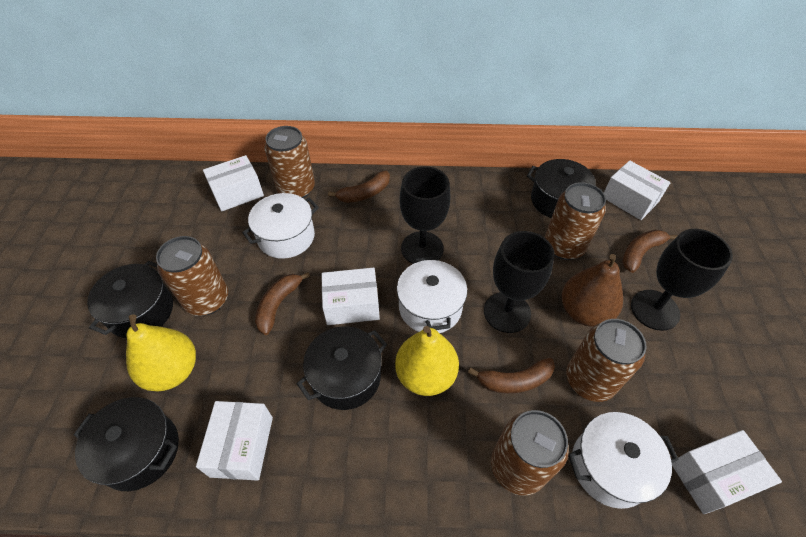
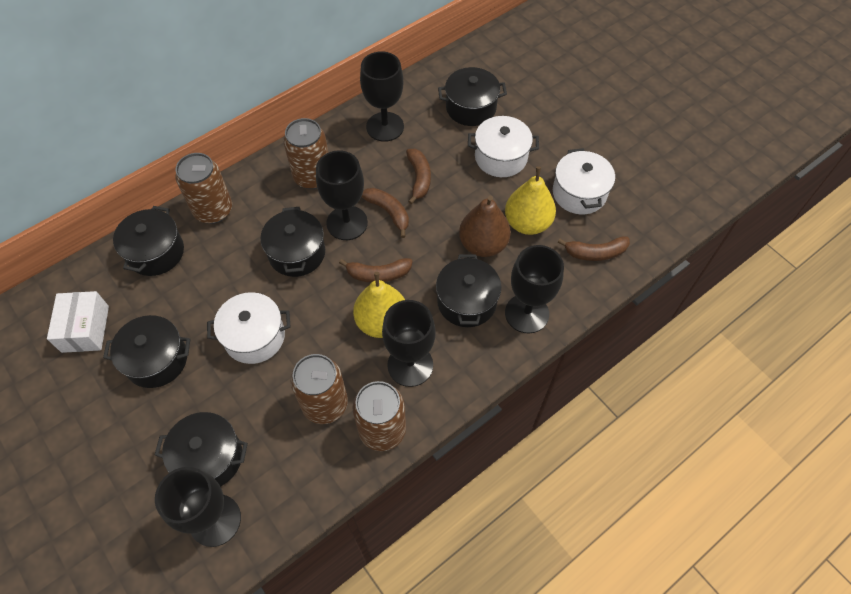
black goblet: [399,166,450,264] [484,231,555,333] [631,229,733,331] = 3 -> [155,467,241,547] [316,150,368,240] [360,51,404,142] [382,300,436,387] [505,245,564,333] = 5
black pot: [74,397,179,491] [87,261,173,338] [297,326,387,410] [527,159,602,218] = 4 -> [103,315,190,388] [113,206,184,276] [155,412,248,487] [260,207,325,277] [436,254,501,327] [438,67,507,126] = 6
brown can: [156,236,228,316] [265,126,315,198] [491,410,569,496] [545,182,606,260] [566,319,647,402] = 5 -> [175,153,232,224] [283,118,328,189] [291,354,348,424] [352,381,406,451] = 4
white box: [196,401,273,481] [203,155,264,211] [321,268,380,325] [604,160,671,220] [672,430,782,514] = 5 -> [47,291,109,353] = 1

